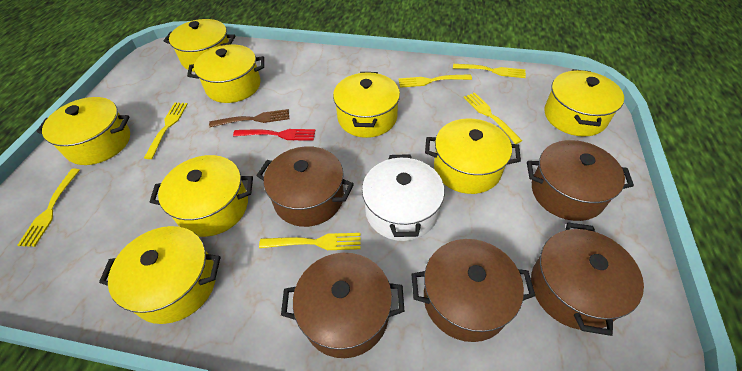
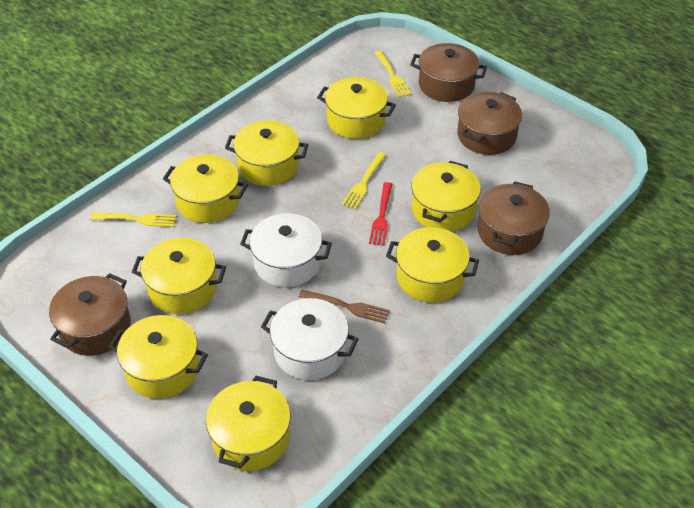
brown pot: [256,146,354,227] [281,253,404,358] [411,239,535,342] [527,140,634,221] [531,223,644,336] = 5 -> [49,273,131,356] [410,43,487,102] [457,92,522,155] [478,181,550,255] = 4
white pot: [362,154,445,241] = 1 -> [240,213,332,287] [261,298,358,380] = 2
yellow fork: [17,169,80,247] [144,102,188,159] [259,233,361,250] [398,74,472,88] [453,64,526,78] [463,93,522,144] = 6 -> [90,213,177,227] [342,152,386,209] [375,51,412,97] = 3

